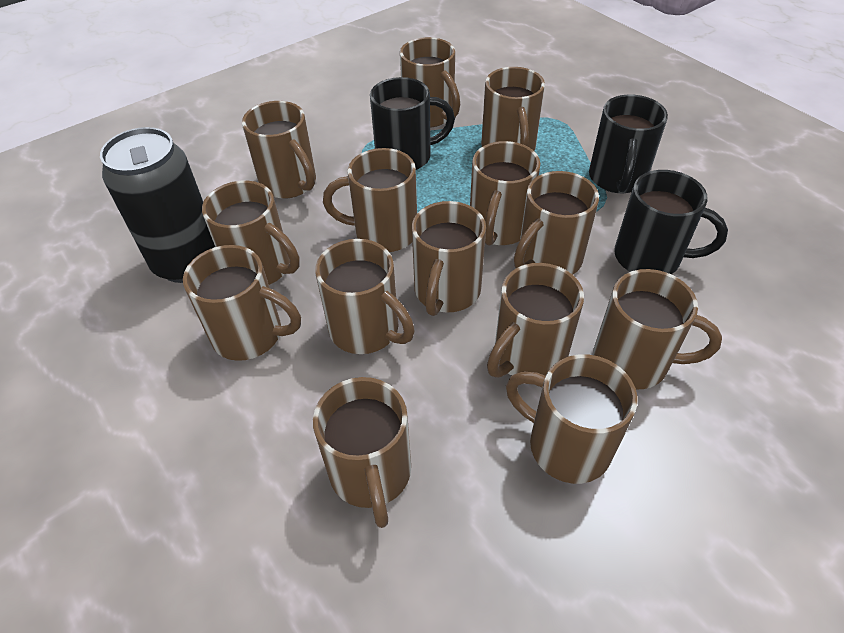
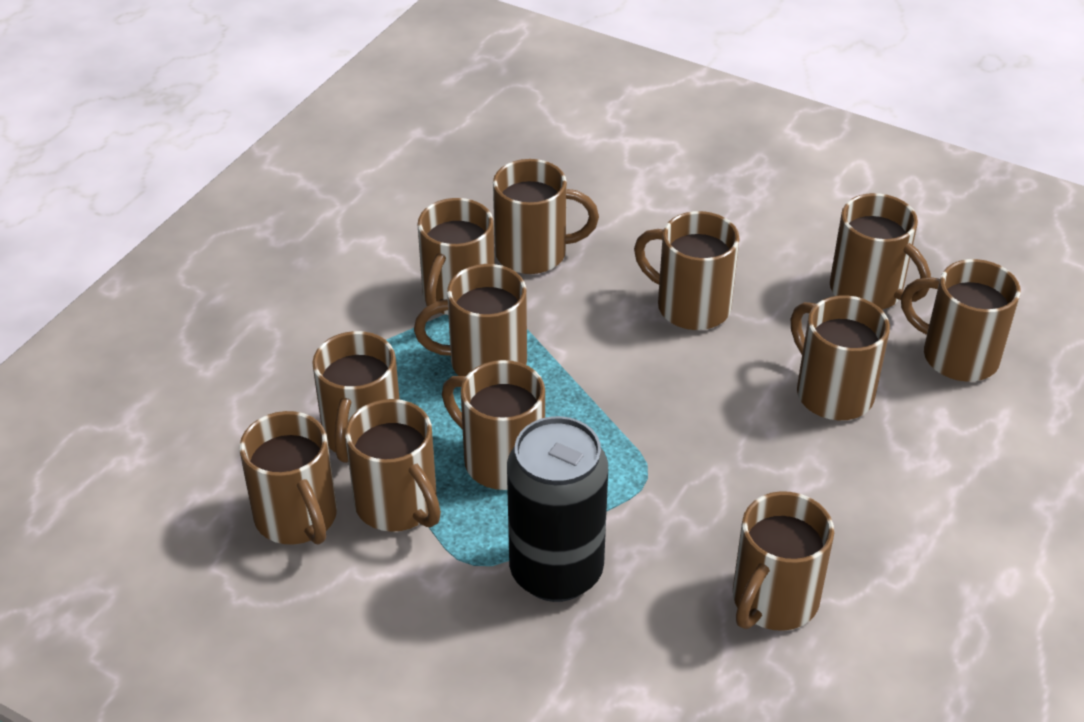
black mug: [370,77,455,170] [589,94,668,193] [614,170,728,274] = 3 -> none = 0
brown mug: [183,245,301,361] [202,181,300,285] [242,101,316,199] [313,377,411,528] [315,239,415,354] [323,148,417,252] [400,37,460,128] [412,201,486,316] [470,141,540,246] [481,67,545,151] [487,263,584,378] [506,354,638,484] [514,171,599,275] [593,269,722,390] = 14 -> [239,411,337,545] [312,331,400,463] [345,399,441,532] [414,264,527,376] [418,198,495,315] [442,360,545,490] [493,159,599,274] [634,211,740,330] [733,491,834,631] [791,295,890,420] [830,193,931,310] [901,259,1021,382] = 12

